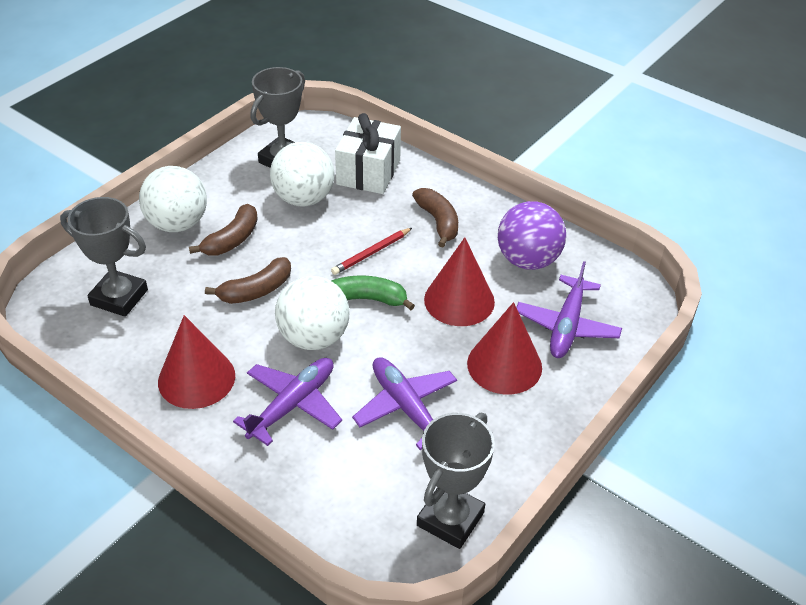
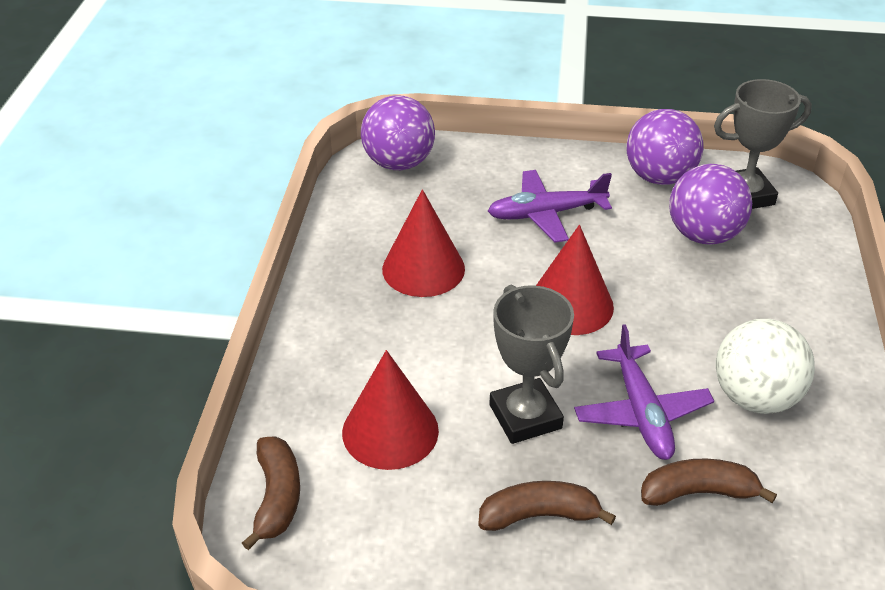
green banana: [332,275,415,311] = 1 -> none = 0
grey trophy: [60,197,148,317] [251,67,305,168] [417,413,495,549] = 3 -> [489,285,574,444] [714,79,812,209] = 2
purple ball: [498,201,566,270] = 1 -> [361,95,435,170] [627,109,703,185] [669,164,752,245] = 3
purple plane: [233,358,342,446] [352,357,457,450] [516,261,622,358] = 3 -> [488,170,612,242] [574,324,714,460] = 2
red pencil: [331,228,412,275] = 1 -> none = 0
white ball: [139,166,207,232] [270,142,335,206] [275,276,349,350] = 3 -> [716,319,815,414] = 1
white gift: [335,113,401,194] = 1 -> none = 0

